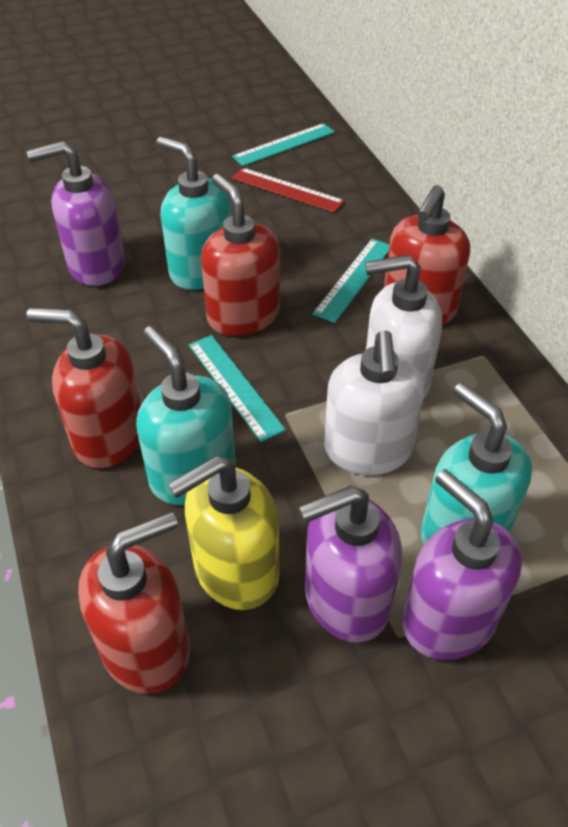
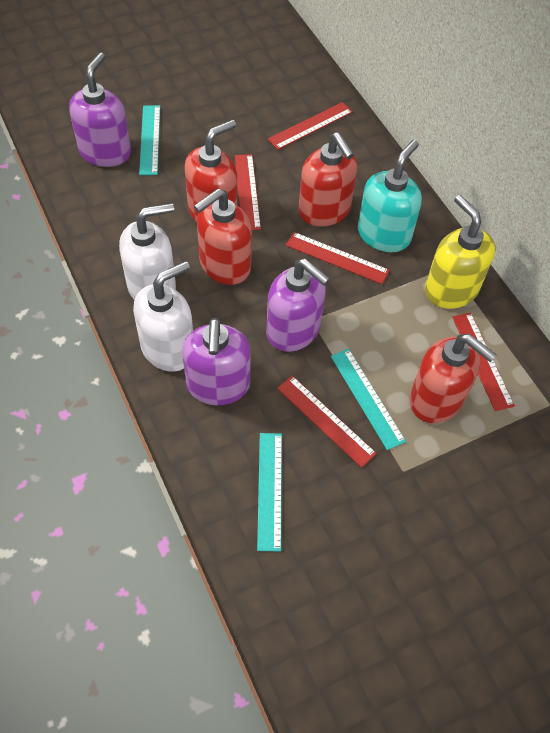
red ruler: [232,168,345,213] = 1 -> [235,154,261,230] [268,102,353,150] [277,376,377,468] [286,232,390,284] [452,313,515,411] = 5
turquoise soap dispenser: [136,326,236,505] [156,137,231,290] [421,382,532,544] = 3 -> [358,140,422,252] = 1

